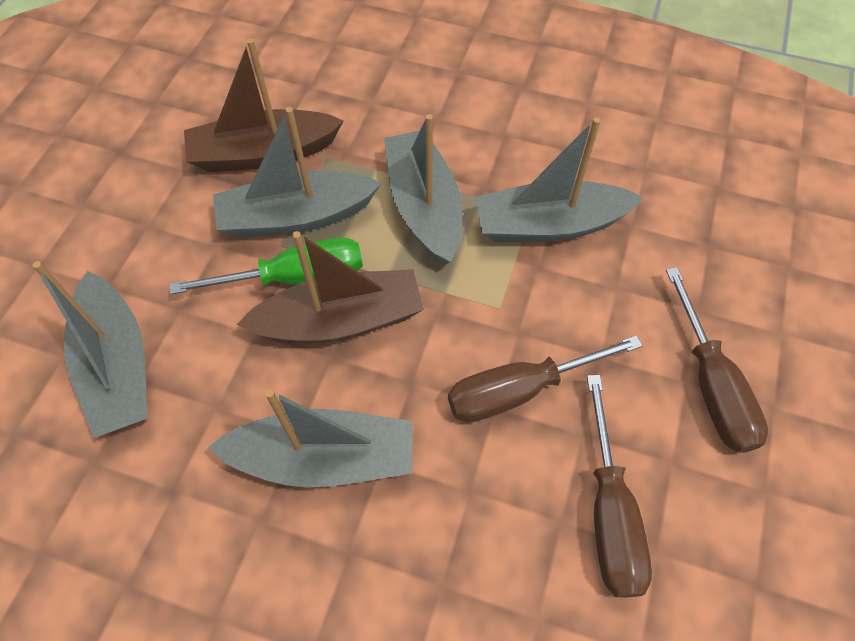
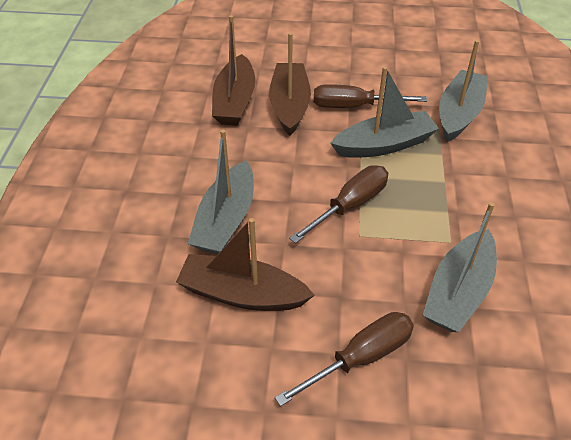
brown boat: [184,39,343,172] [236,231,424,343] = 2 -> [176,218,315,311] [212,15,255,125] [269,33,311,136] = 3
green screwdriver: [170,237,363,295] = 1 -> none = 0
grey boat: [32,261,148,438] [208,389,413,488] [213,107,381,238] [384,114,463,265] [475,117,644,242] = 5 -> [188,130,254,254] [330,67,439,158] [423,202,497,332] [439,40,488,142] = 4

